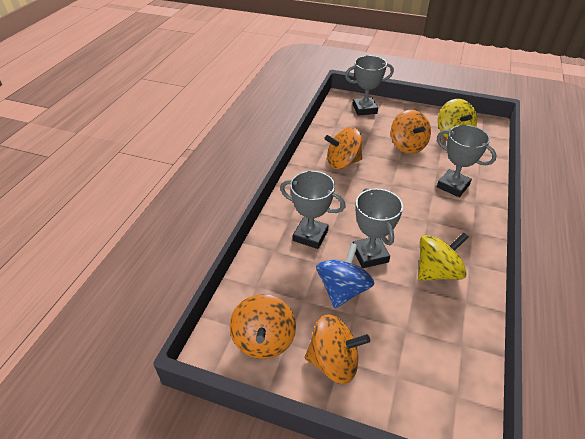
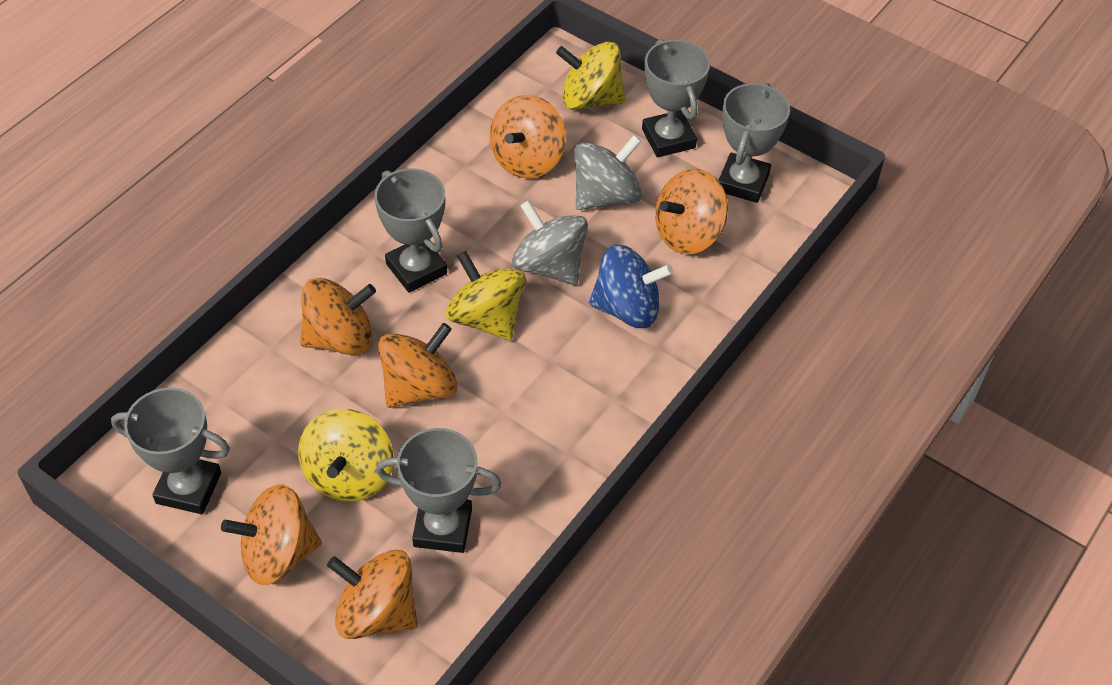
grey spinning top: none = 0 -> [512,200,588,285] [574,135,642,210] = 2
grey trophy: [280,171,346,249] [345,55,394,116] [353,188,403,268] [437,125,497,197] = 4 -> [111,387,230,514] [374,168,447,293] [376,428,502,553] [642,39,710,157] [718,83,790,203] = 5
orange spinning top: [230,294,296,359] [305,315,370,384] [324,127,362,169] [391,110,431,154] = 4 -> [221,484,322,585] [300,278,376,355] [327,550,418,639] [378,323,458,408] [490,95,566,179] [655,169,728,254] = 6
yellow spinning top: [418,232,468,281] [438,99,477,139] = 2 -> [298,409,394,502] [446,251,525,341] [556,42,625,110] = 3

